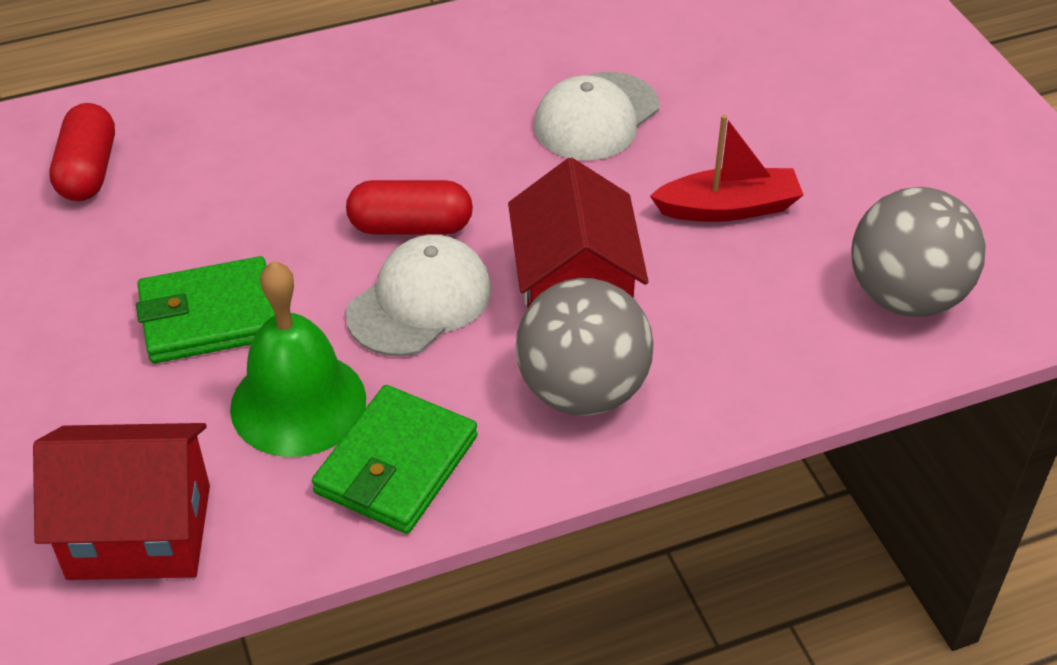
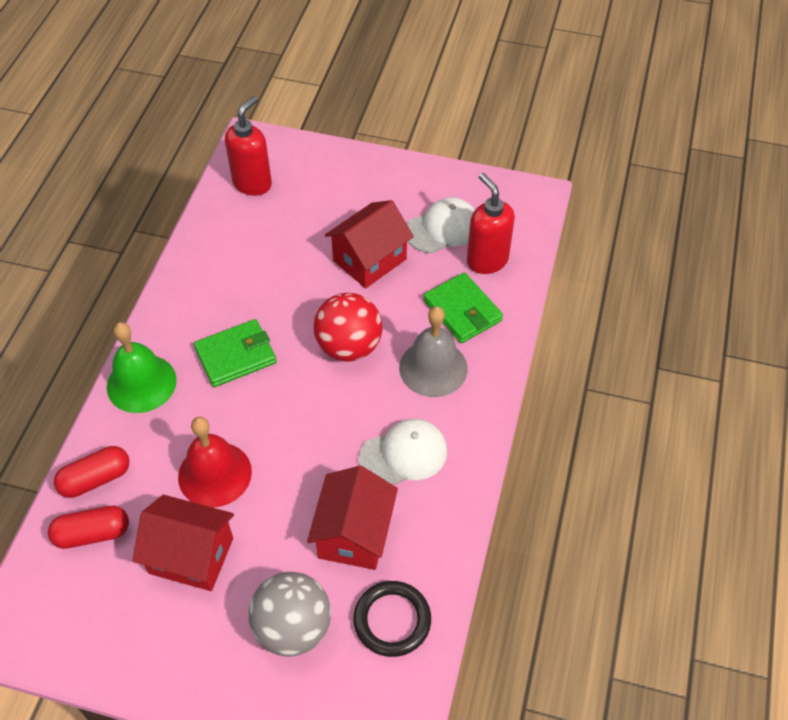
black ring: none = 0 -> [353,581,431,657] = 1
grey ball: [515,278,653,416] [851,187,986,317] = 2 -> [249,572,331,656] = 1
grey bell: none = 0 -> [399,306,468,397] = 1
red ball: none = 0 -> [314,293,382,362] = 1
red bell: none = 0 -> [178,417,252,508] = 1
red boat: [650,115,803,222] = 1 -> none = 0
red house: [33,423,210,580] [508,158,649,307] = 2 -> [132,495,234,591] [307,466,398,570] [325,200,414,288] = 3
red soap dispenser: none = 0 -> [225,96,272,196] [467,173,515,274] = 2

